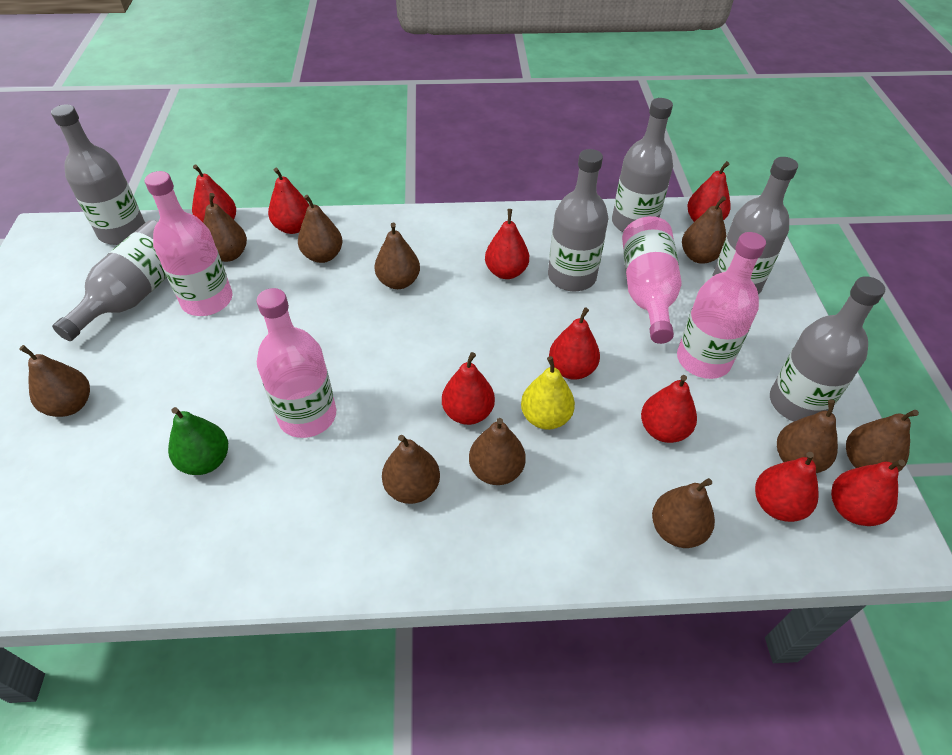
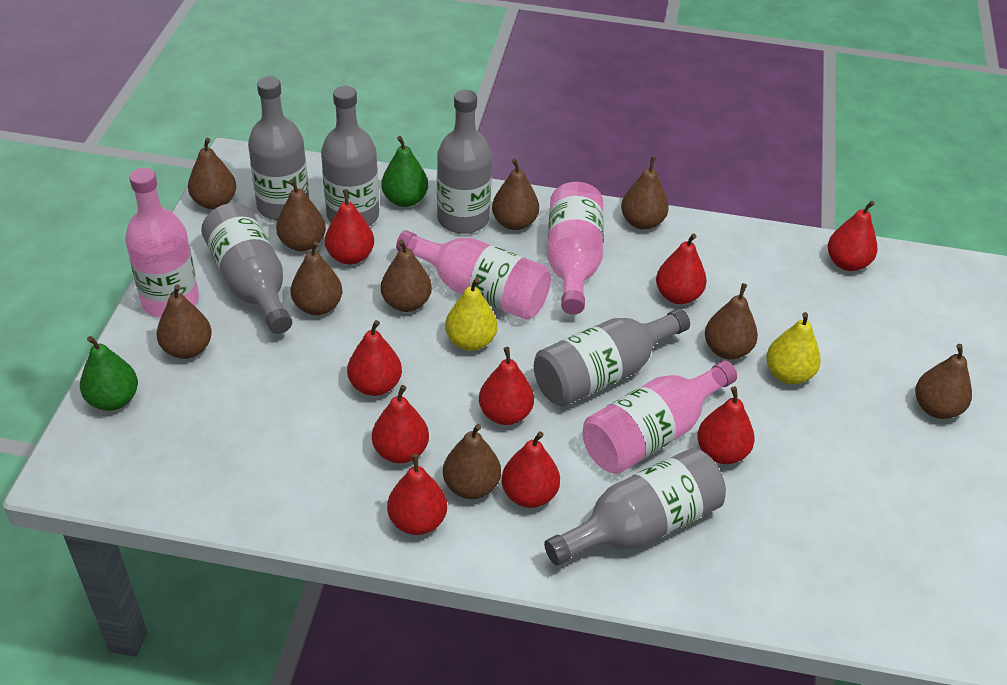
green pear: [168,407,228,475] = 1 -> [80,336,138,411] [381,136,428,207] = 2
yellow pear: [521,356,575,430] = 1 -> [445,278,497,351] [766,312,821,384] = 2

